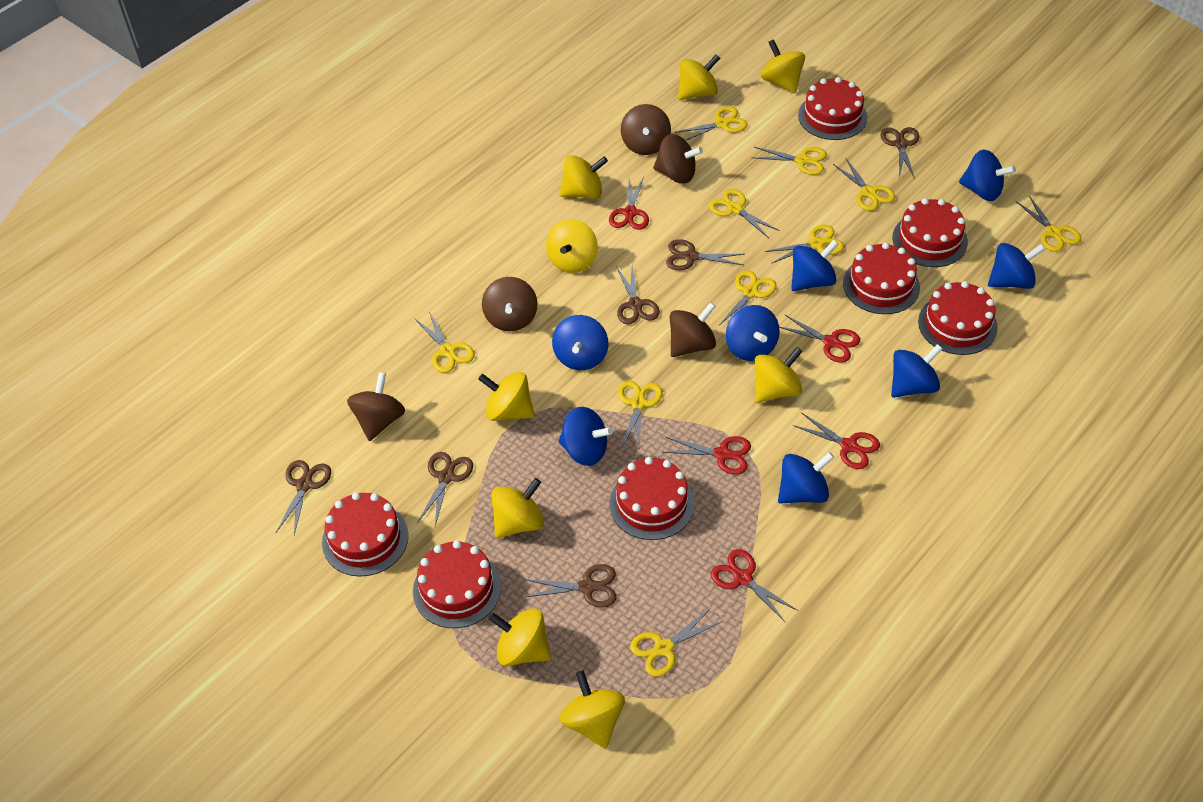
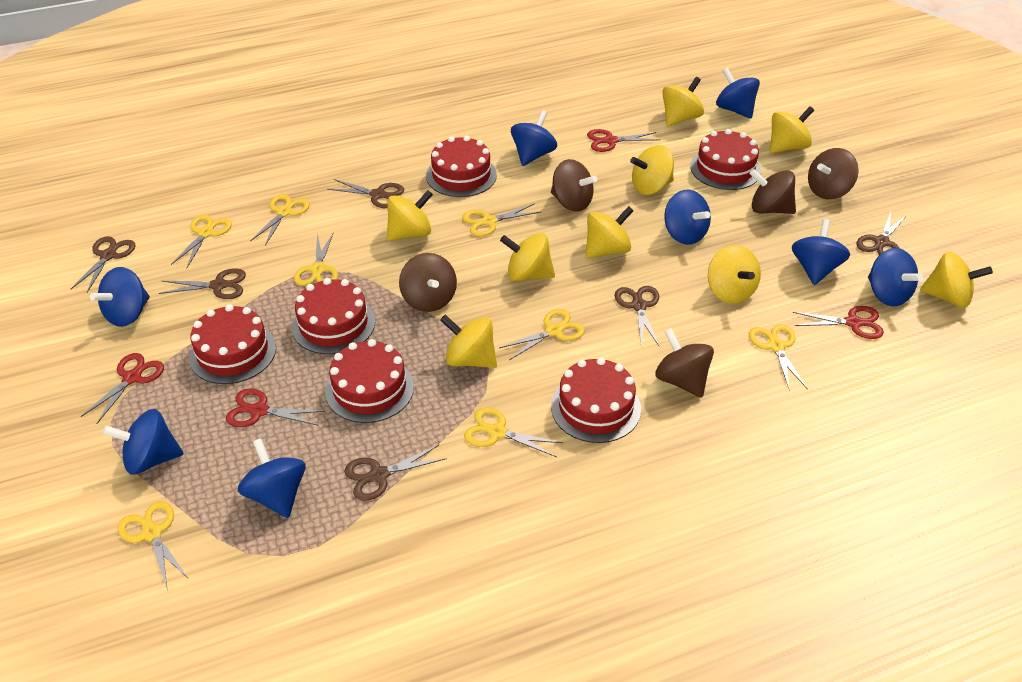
red cake: [322,492,408,577] [413,540,501,628] [609,457,694,540] [798,77,868,140] [843,243,920,314] [892,198,968,267] [918,281,998,355] = 7 -> [189,304,276,384] [292,278,375,354] [325,339,414,423] [426,136,497,197] [551,357,641,443] [690,129,761,190] = 6
red scissors: [609,177,649,230] [663,436,751,475] [710,549,798,622] [779,314,860,363] [793,413,880,469] = 5 -> [81,353,164,424] [226,388,325,427] [587,129,660,152] [793,306,884,339] = 4
yellow scissors: [414,312,475,373] [618,381,663,449] [630,608,723,677] [674,106,748,141] [709,189,780,238] [720,270,777,324] [751,147,827,175] [765,225,844,264] [833,159,895,211] [1016,196,1081,252] = 10 -> [118,501,189,588] [171,215,232,268] [250,194,310,245] [294,232,338,286] [462,203,541,237] [464,407,563,457] [499,309,585,360] [749,324,808,391] = 8

